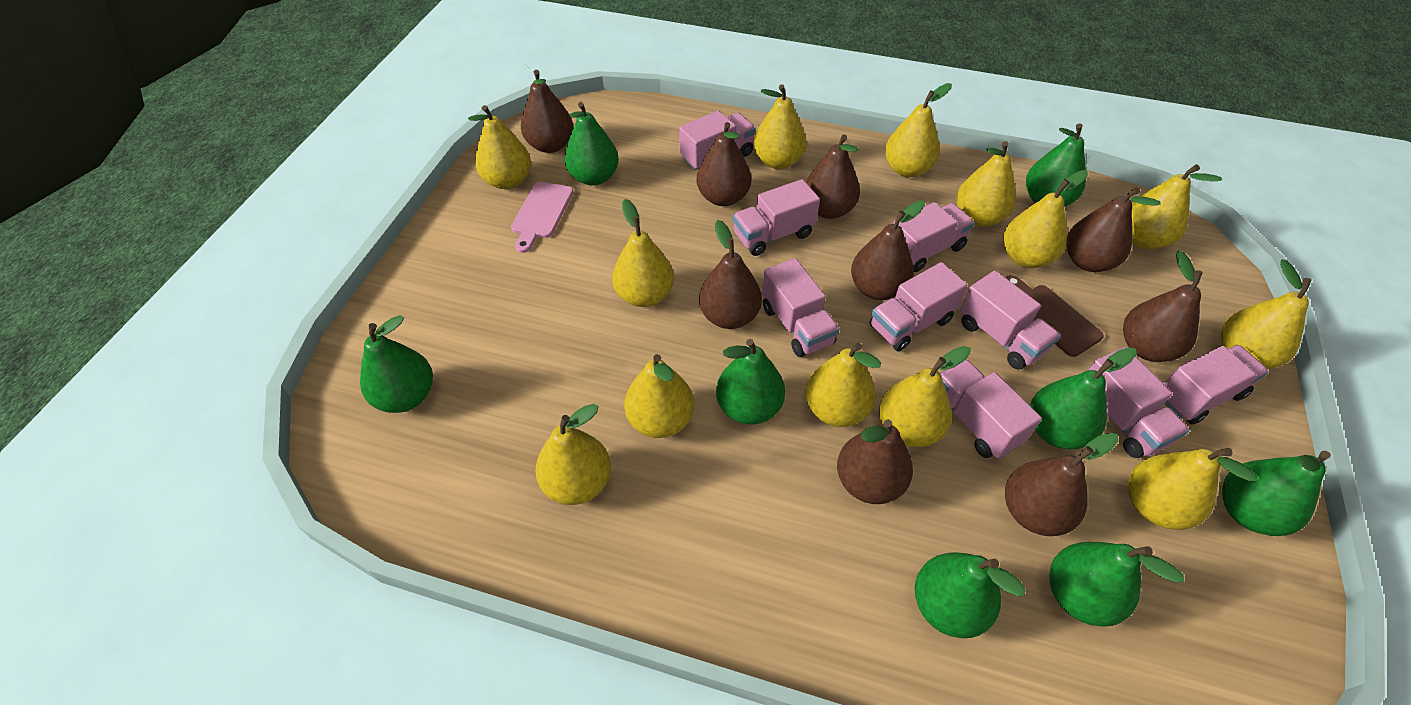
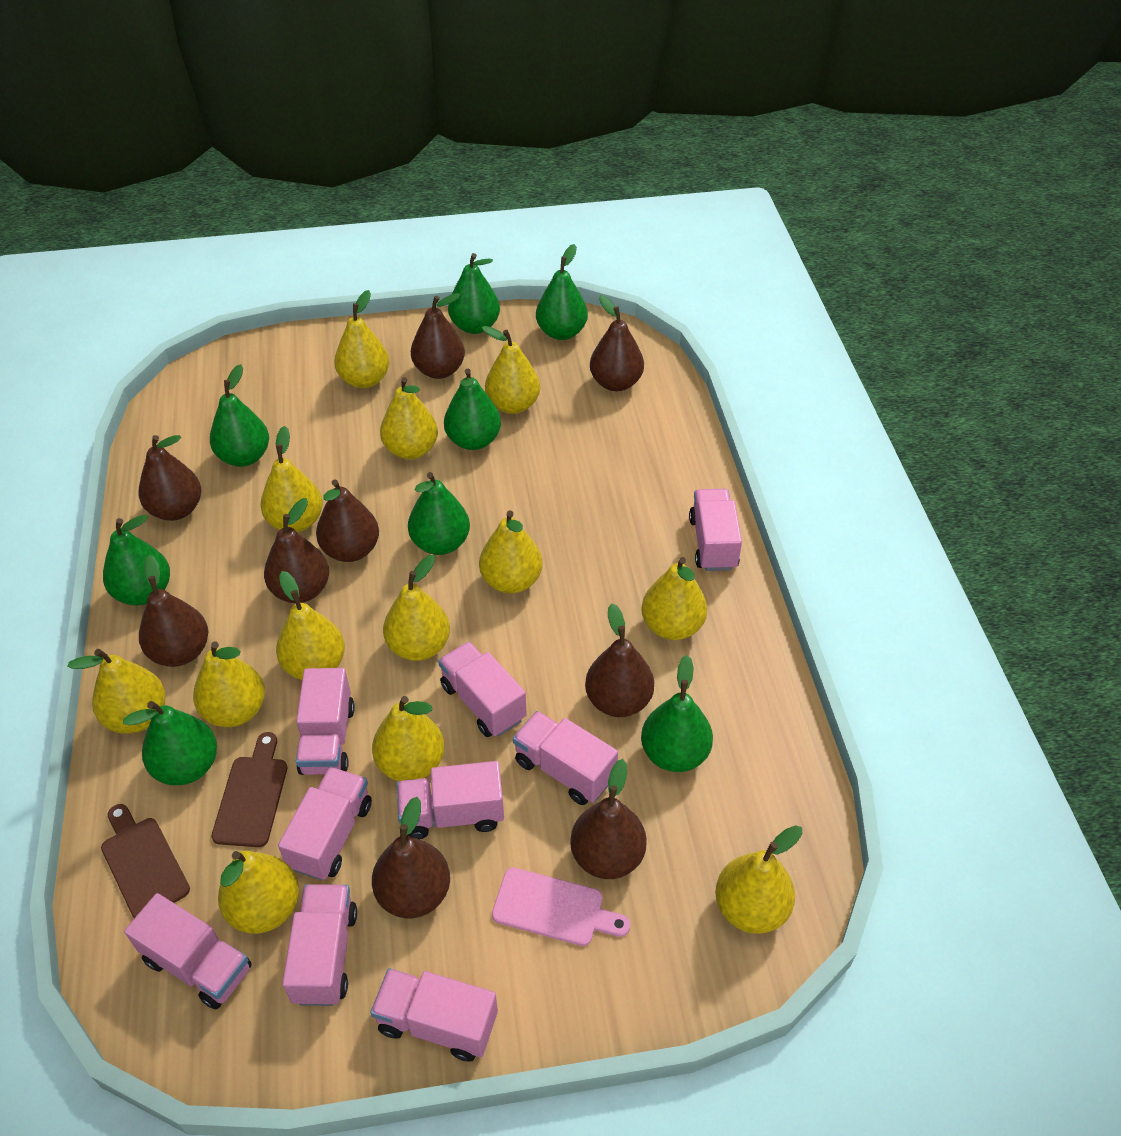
brown cutting board: [1005,275,1104,357] = 1 -> [101,804,190,918] [211,732,287,847] = 2

